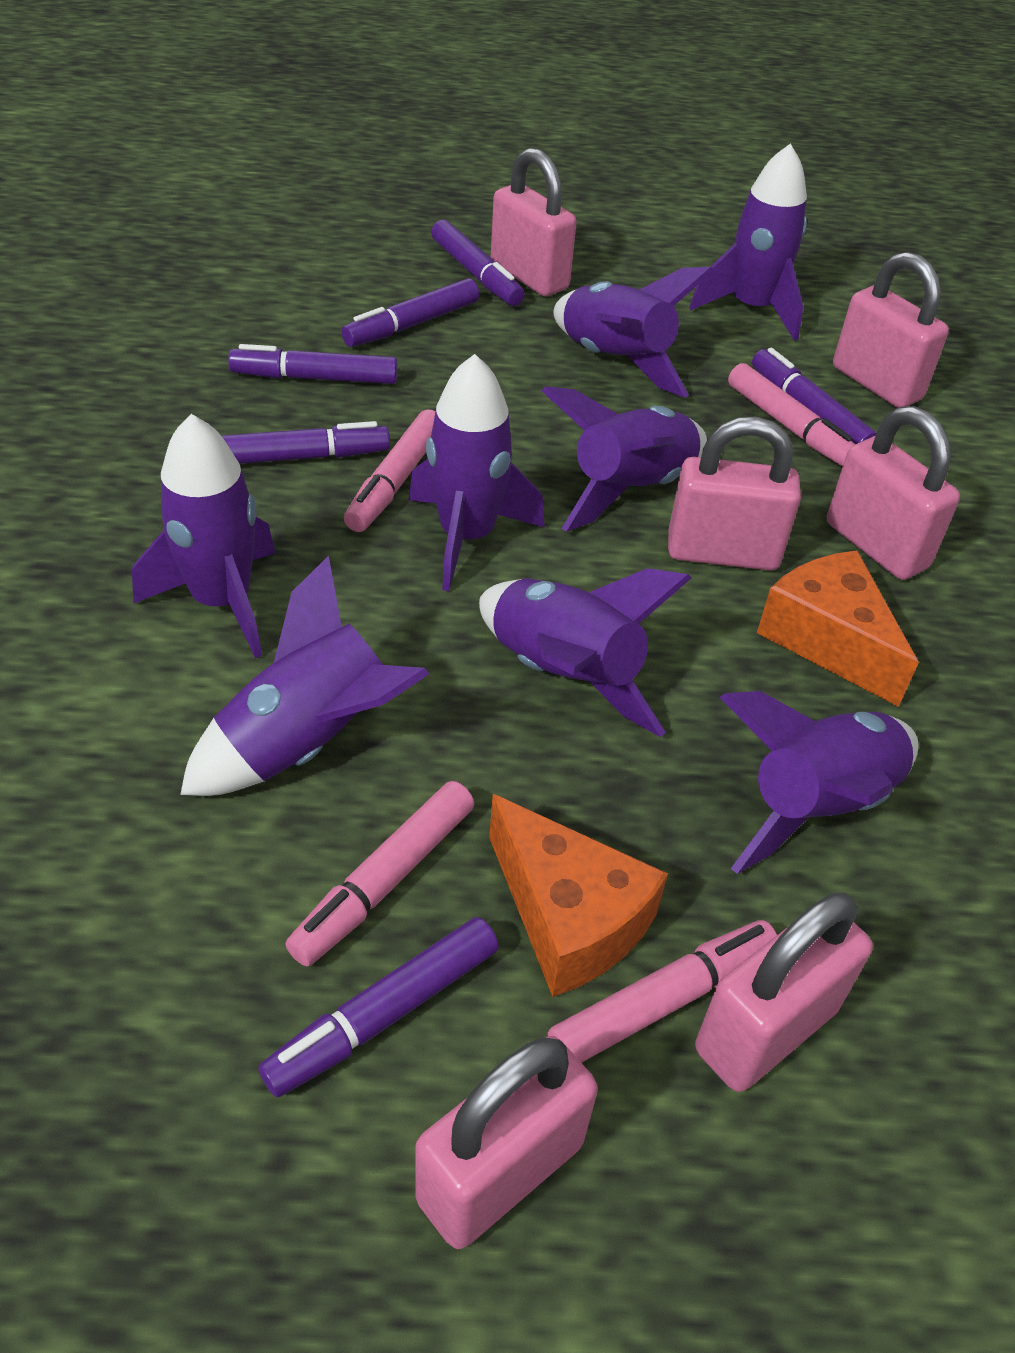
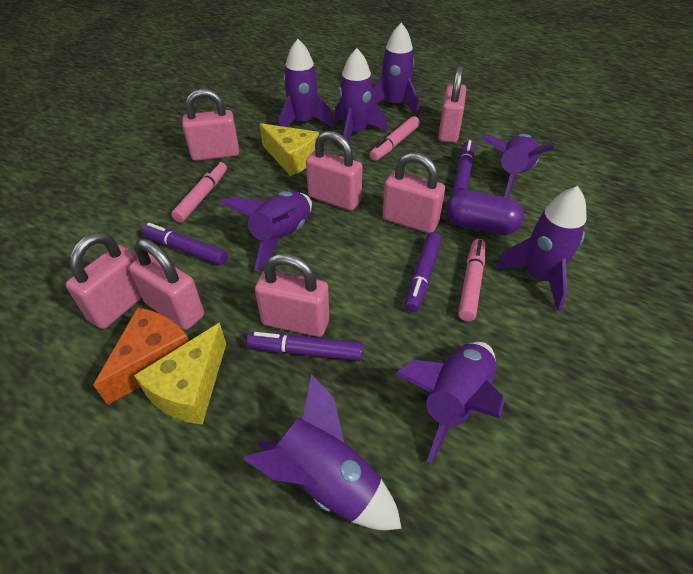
orange cheese: [489,794,668,997] [757,550,919,707] = 2 -> [94,307,189,405] = 1
pink marker: [285,781,474,967] [344,409,435,532] [548,920,777,1063] [728,363,855,467] = 4 -> [171,161,227,223] [369,116,420,161] [458,239,486,321] = 3
pink padlock: [415,1036,598,1249] [491,148,577,297] [668,417,801,571] [695,892,873,1092] [827,406,960,580] [833,252,949,408] = 6 -> [66,232,142,329] [129,239,204,330] [182,88,239,161] [255,253,329,337] [306,131,362,211] [383,152,445,233] [438,66,466,143] = 7
purple capsule: none = 0 -> [446,190,524,235] = 1
purple marker: [222,421,390,464] [228,344,398,384] [258,917,499,1097] [341,278,479,347] [431,220,525,306] [752,348,876,444] = 6 -> [142,222,228,265] [247,332,363,361] [405,232,442,312] [453,140,474,194] = 4
yellow cheese: none = 0 -> [134,323,226,425] [260,123,319,176] = 2

